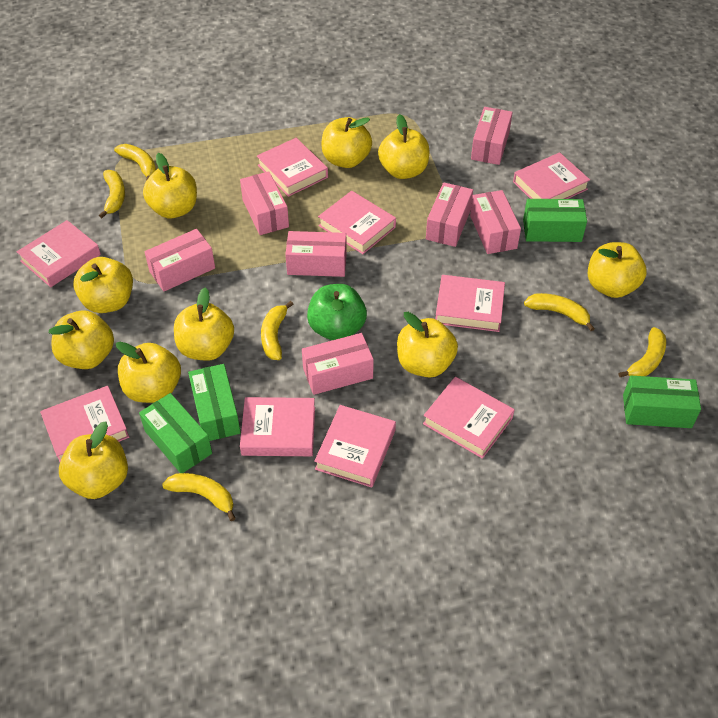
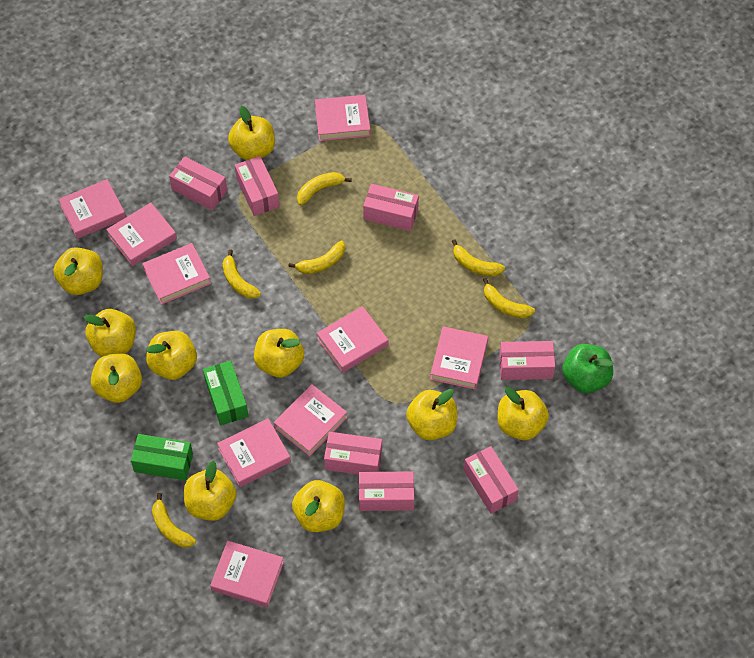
green box: [139,393,212,473] [188,364,241,441] [523,199,587,242] [623,376,701,428] = 4 -> [131,434,193,481] [203,361,248,425] = 2

